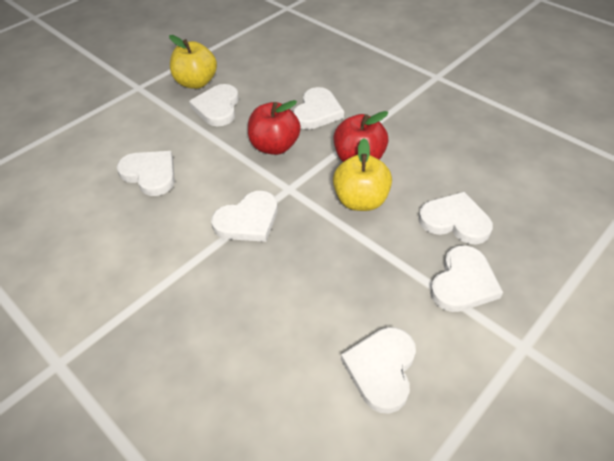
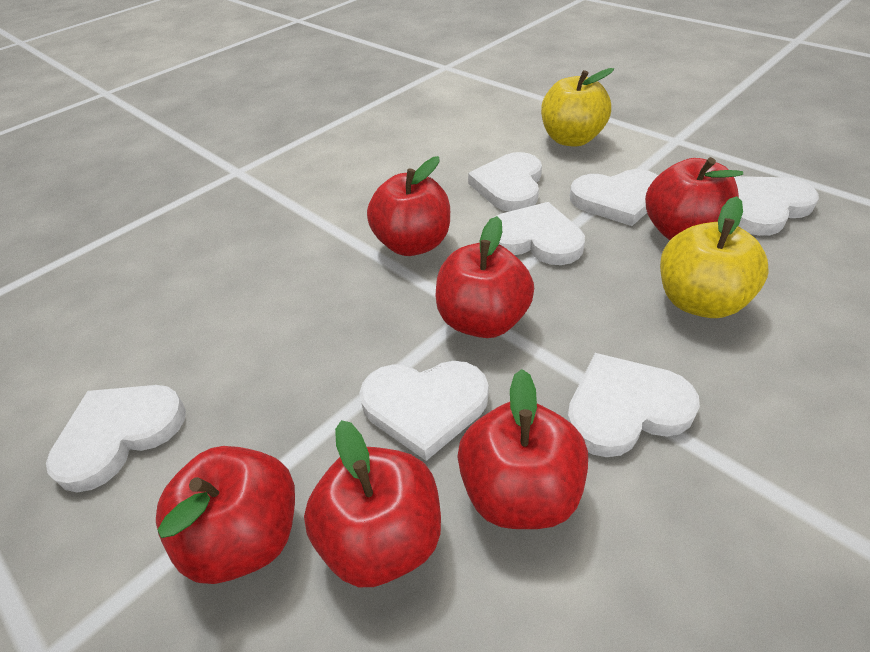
red apple: [248,100,301,155] [333,111,389,162] = 2 -> [156,446,295,584] [304,420,441,587] [367,156,450,256] [436,216,534,338] [457,369,588,529] [645,157,743,240] = 6

